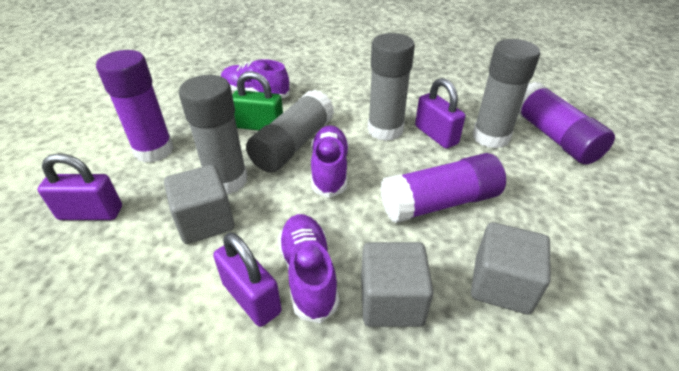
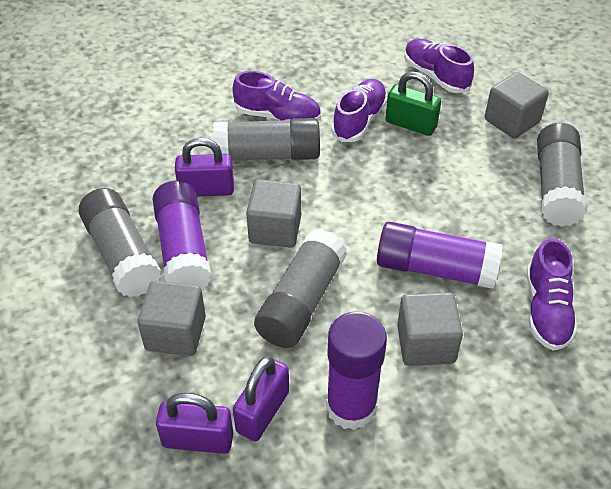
grey cube: [164,165,234,244] [361,242,434,327] [471,222,551,314] = 3 -> [137,281,206,356] [246,180,301,248] [397,292,463,366] [485,72,549,139] = 4
purple shoe: [221,59,289,98] [278,214,339,323] [311,125,349,198] = 3 -> [232,71,321,121] [331,79,387,142] [404,39,474,93] [526,238,577,351] = 4

